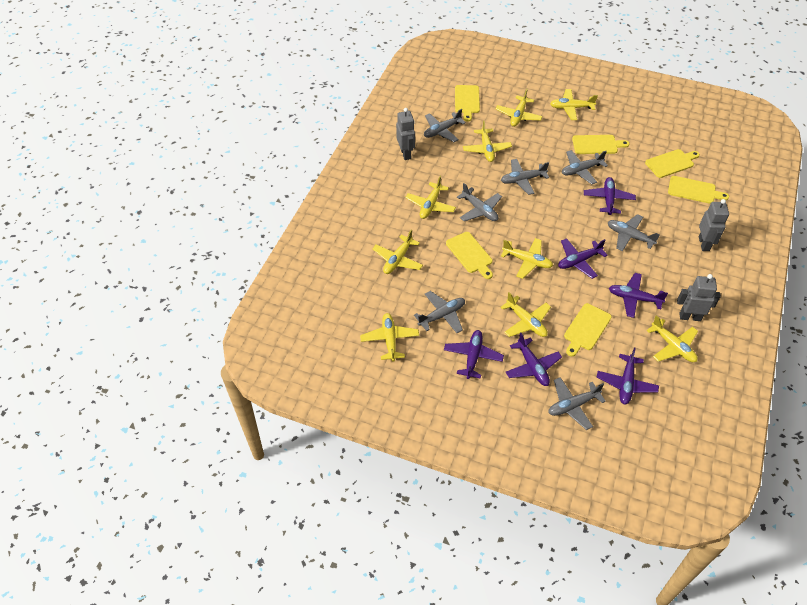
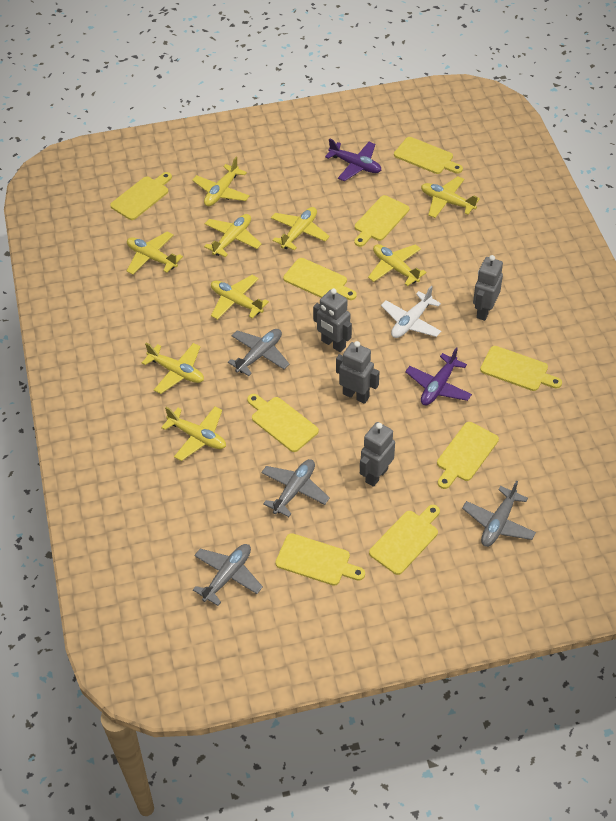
grey plane: [414,291,465,333] [424,109,466,142] [457,183,502,221] [501,159,549,195] [548,377,606,430] [562,150,608,184] [608,214,660,251] = 7 -> [193,544,263,606] [228,329,289,376] [261,459,330,517] [462,481,536,547] = 4
grey robot: [396,108,415,160] [677,274,721,321] [699,199,729,251] = 3 -> [313,288,352,352] [336,341,379,404] [360,422,395,487] [473,255,503,321] = 4
purple plane: [444,330,504,379] [506,333,562,386] [558,238,608,279] [584,177,636,215] [597,348,659,405] [609,273,668,318] = 6 -> [325,138,381,181] [405,347,472,405] = 2
white plane: none = 0 -> [381,286,441,338] = 1
yellow cutting board: [446,232,493,279] [455,85,480,122] [564,303,612,357] [572,135,630,154] [645,149,700,178] [668,176,729,204] = 6 -> [110,172,172,220] [247,394,319,452] [275,533,365,586] [283,258,357,300] [354,195,409,247] [369,505,440,575] [394,137,463,174] [437,422,499,489] [480,346,562,391] = 9

